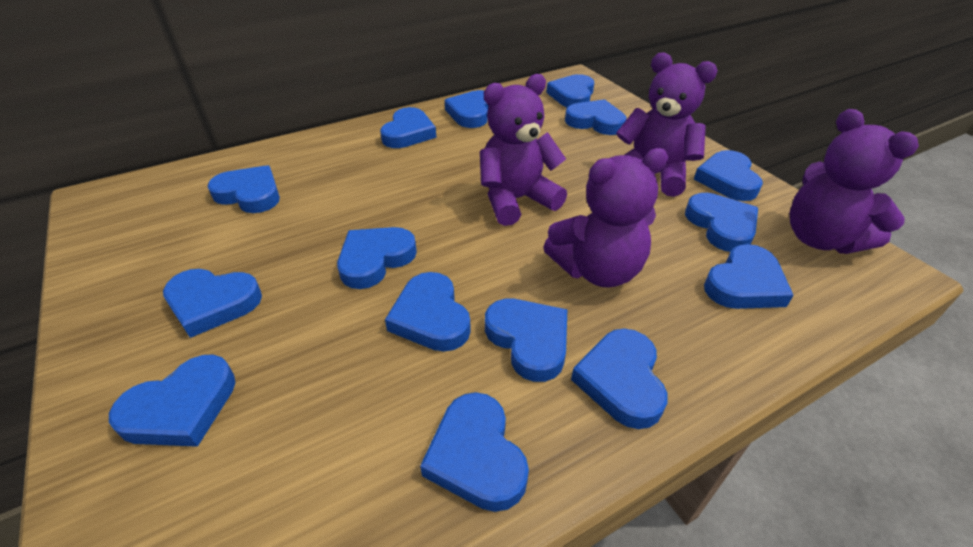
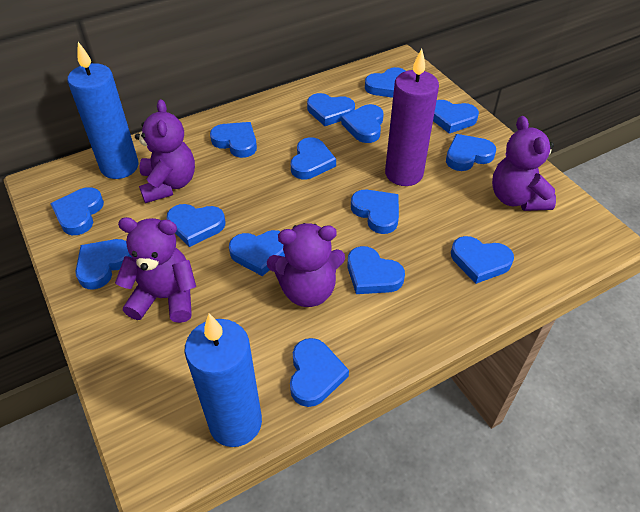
blue candle: none = 0 -> [67,42,139,179] [185,314,262,447] = 2
purple candle: none = 0 -> [385,49,439,186] = 1

